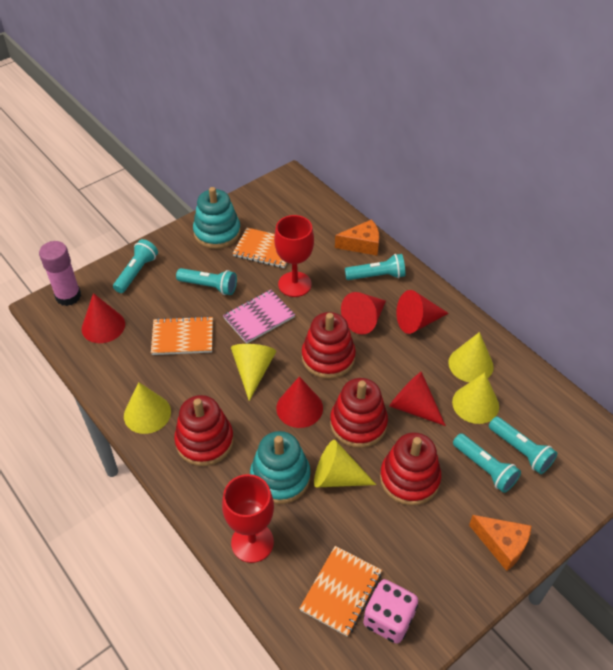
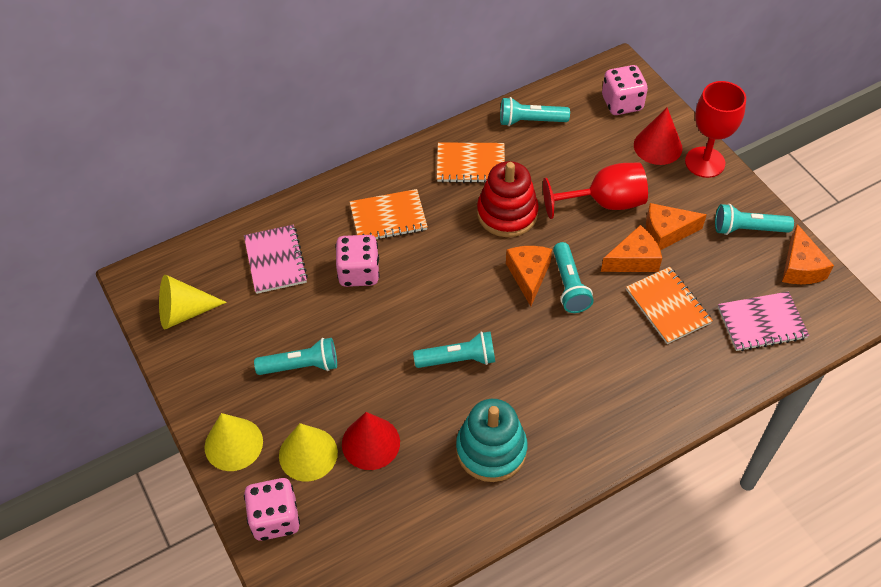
orange cheese: [335,219,379,256] [469,515,531,571] = 2 -> [506,246,552,306] [601,225,662,272] [646,203,707,250] [782,224,834,284] = 4
pink dice: [363,579,418,643] = 1 -> [244,478,300,541] [335,235,380,287] [602,65,648,115] = 3
pink glue stick: [39,241,81,306] = 1 -> none = 0
pink notebook: [223,290,295,344] = 1 -> [244,225,308,294] [718,291,809,351] = 2
red cone: [82,293,125,343] [276,376,323,428] [341,292,386,335] [389,372,446,426] [396,290,449,334] = 5 -> [342,412,400,470] [634,108,683,165] = 2
red stacking toy: [174,395,234,466] [302,312,356,379] [330,378,388,448] [380,433,441,505] = 4 -> [477,161,539,237] = 1
turquoise stacking toy: [193,187,241,249] [250,431,311,504] = 2 -> [456,399,527,482] = 1
yellow cone: [124,382,171,434] [231,344,276,401] [314,440,376,488] [448,332,494,382] [452,372,499,424] = 5 -> [159,275,227,329] [204,413,263,471] [279,423,338,481] = 3

